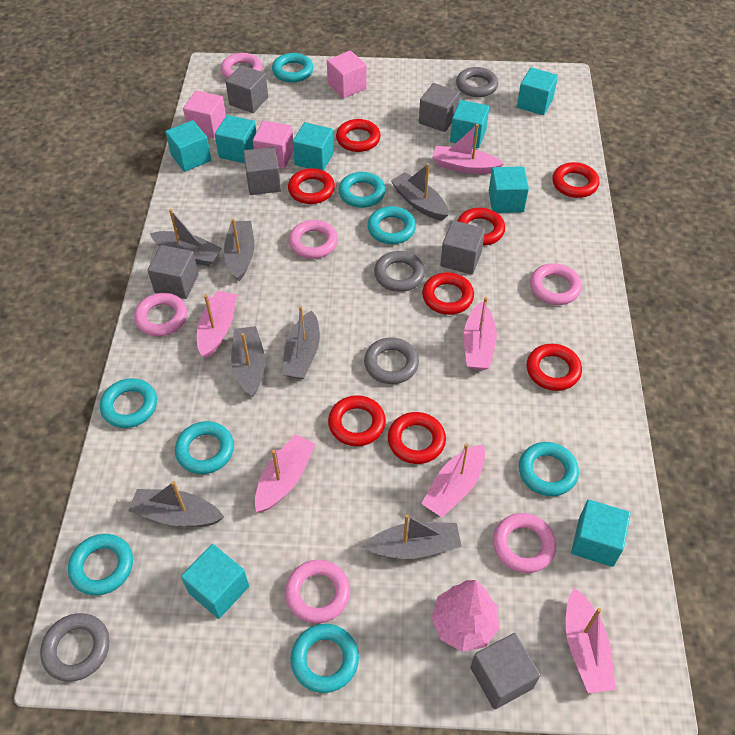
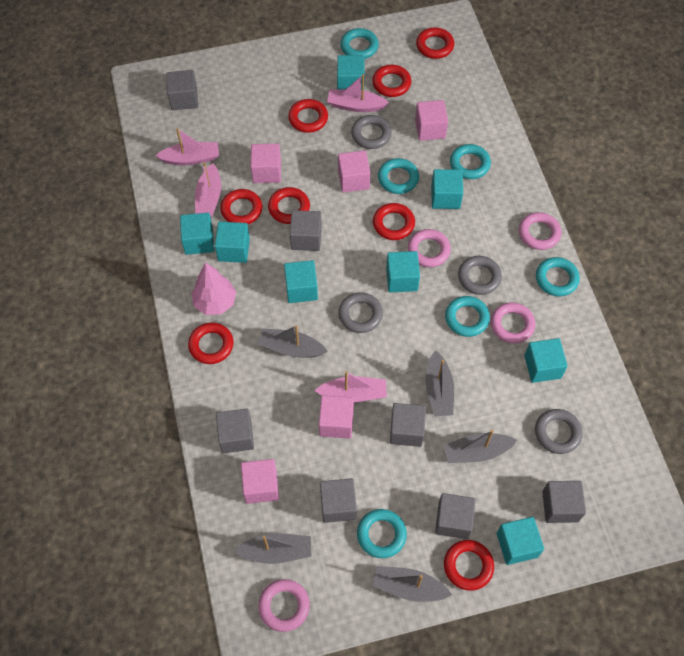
grey boat: [128,481,224,527] [150,209,222,266] [224,218,254,281] [231,326,265,397] [282,306,320,379] [362,514,462,559] [391,163,448,221] = 7 -> [233,533,311,564] [258,325,328,358] [373,566,452,602] [426,350,454,416] [443,430,517,463] = 5
grey cube: [148,245,199,299] [225,65,268,113] [243,147,281,195] [419,83,460,132] [440,220,485,275] [470,633,541,710] = 6 -> [166,70,198,110] [216,409,254,453] [290,210,322,251] [320,478,357,523] [390,403,426,447] [435,493,476,539] [542,481,586,523] = 7
pink boat: [197,291,237,358] [255,434,316,512] [421,443,485,517] [432,124,504,174] [464,297,497,370] [566,588,616,693] = 6 -> [155,128,219,165] [195,162,221,217] [314,371,387,402] [327,74,389,112] = 4
pink cube: [183,90,226,138] [253,121,293,169] [327,50,367,98] = 3 -> [241,459,279,504] [251,144,281,183] [319,395,354,439] [338,150,370,192] [415,100,448,141] = 5
pink ring: [134,293,187,336] [221,53,262,79] [285,560,350,624] [289,220,338,259] [493,513,556,573] [530,263,582,305] = 6 -> [258,579,310,632] [408,229,451,267] [491,302,535,343] [519,212,561,250] = 4
turquoise ring: [68,534,133,595] [100,378,157,428] [175,421,234,474] [272,53,313,83] [290,624,359,693] [339,172,386,208] [367,206,416,244] [519,442,579,496] = 8 -> [340,28,379,59] [357,509,407,558] [378,158,419,194] [445,296,490,337] [450,144,491,179] [536,257,580,296] = 6

